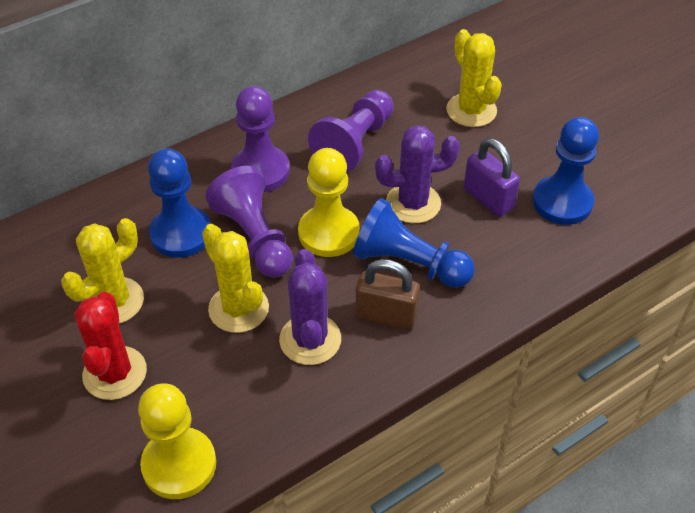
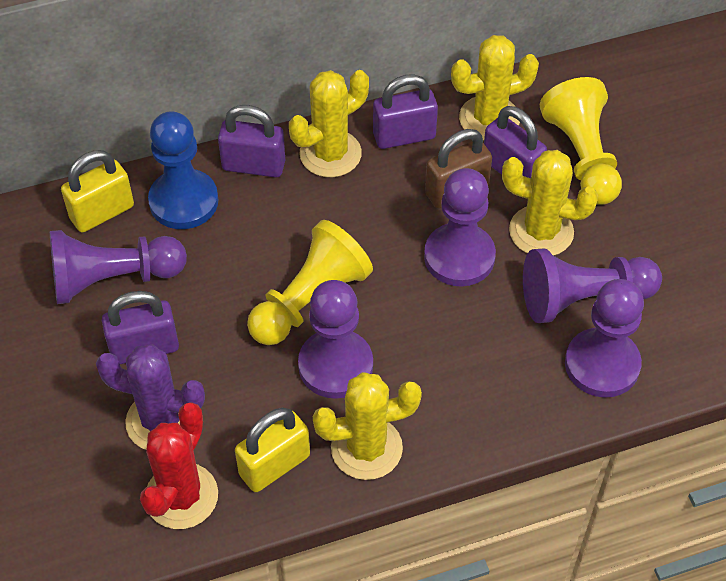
blue pawn: [148,148,211,258] [353,198,475,288] [533,117,599,225] = 3 -> [148,111,219,229] = 1
purple cactus: [279,249,341,365] [375,125,460,223] = 2 -> [96,344,205,450] = 1
purple padlock: [464,138,520,217] = 1 -> [102,291,179,364] [218,105,285,178] [373,74,438,149] [484,106,547,178] = 4
purple pawn: [205,166,293,278] [231,86,290,192] [308,90,394,173] = 3 -> [50,230,187,304] [298,280,373,399] [424,168,496,286] [523,249,662,323] [565,279,644,398] = 5
yellow cactus: [61,218,144,324] [202,224,269,333] [446,29,502,127] = 3 -> [289,70,369,177] [313,372,422,480] [451,35,539,141] [502,150,599,256] = 4
yellow padlock: none = 0 -> [61,150,134,232] [235,408,310,492] = 2

